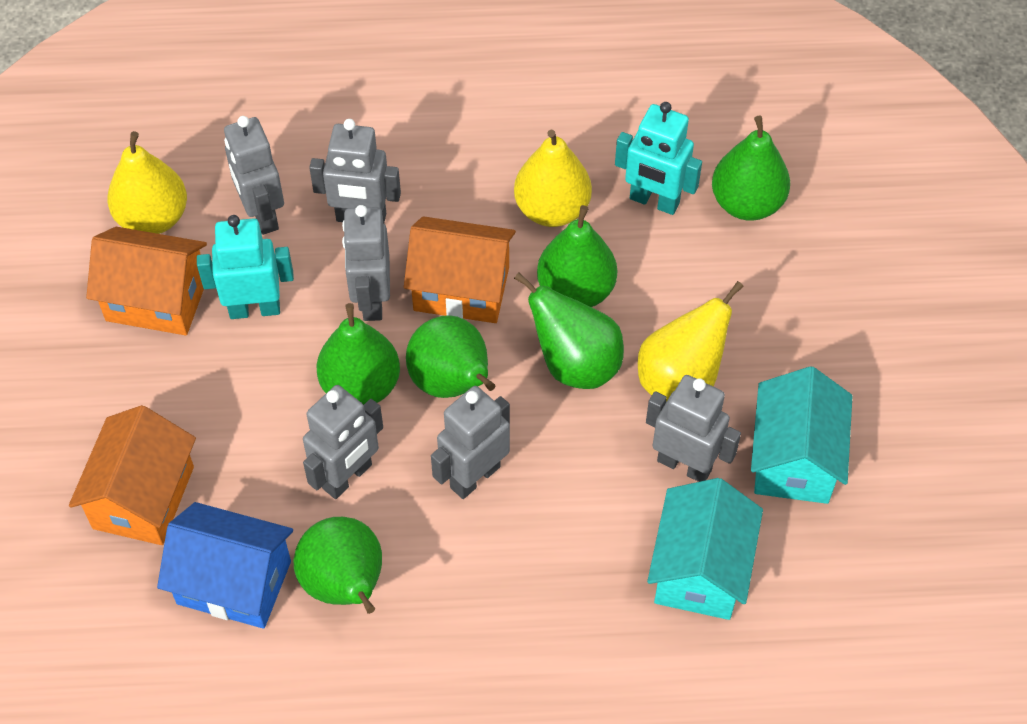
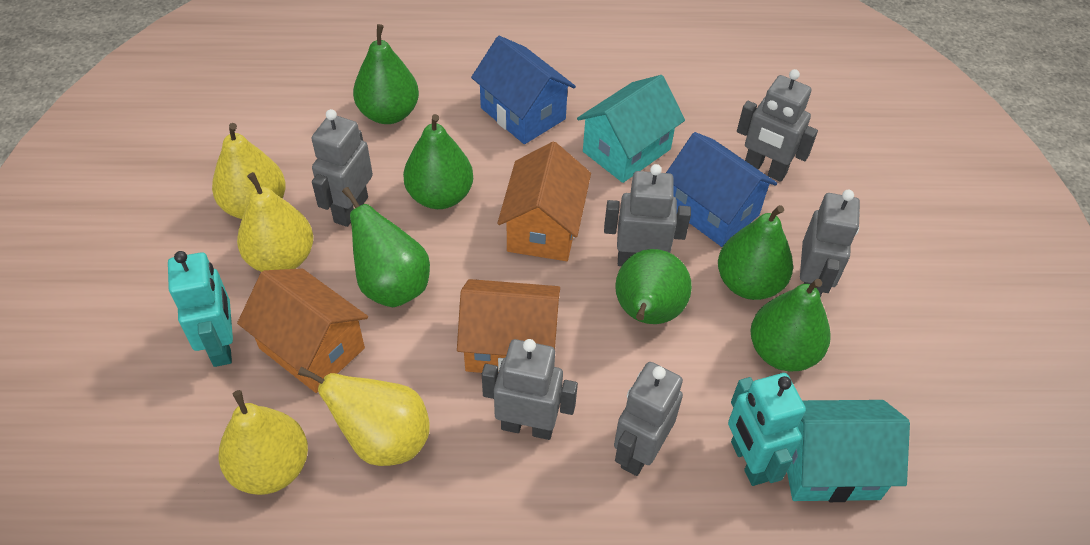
blue house: [157,502,293,629] = 1 -> [471,36,576,144] [666,132,777,247] = 2
yellow pear: [107,131,187,234] [514,130,592,227] [638,281,743,402] = 3 -> [212,123,286,219] [219,390,308,495] [237,172,314,272] [298,367,430,466] = 4

